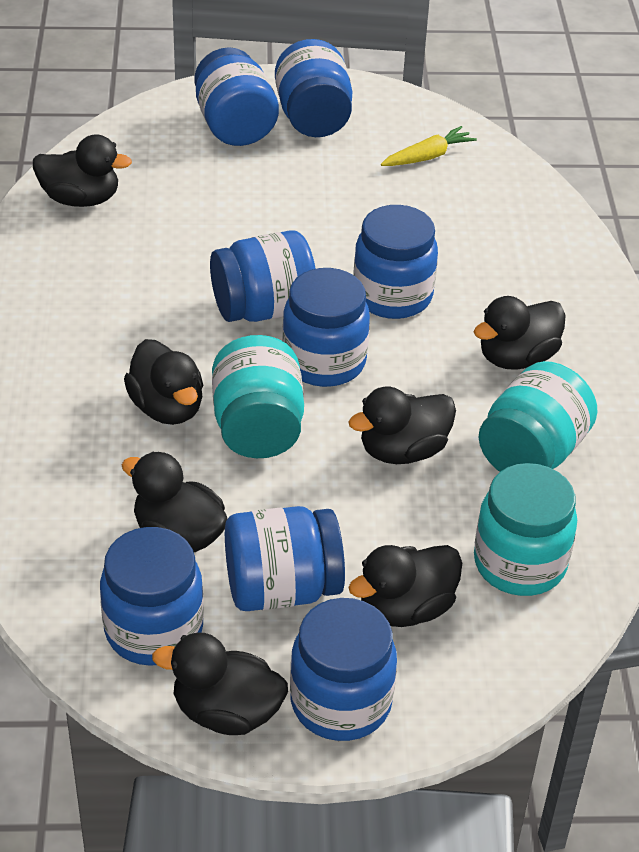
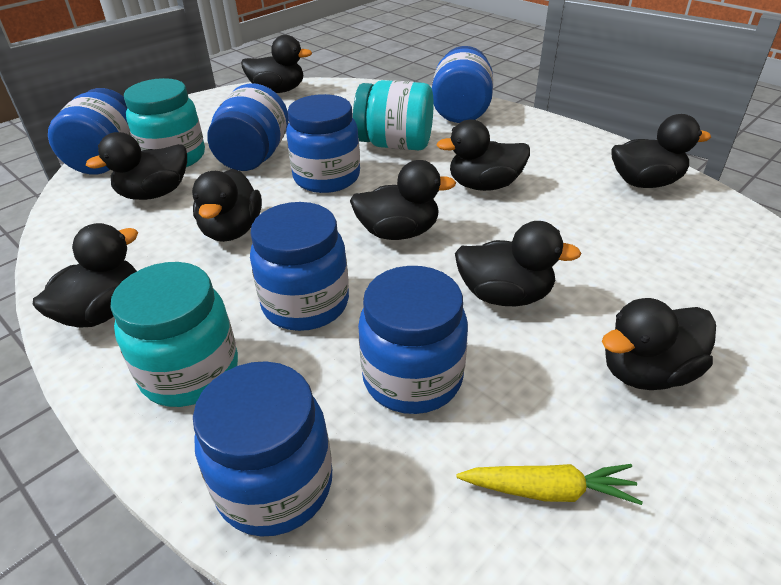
black duck: [33,134,132,207] [122,452,227,552] [124,339,203,425] [152,632,288,735] [348,387,456,464] [348,545,462,627] [474,296,566,370] = 7 -> [33,223,138,328] [86,132,187,200] [192,169,262,242] [241,35,312,93] [350,160,456,240] [437,119,530,191] [455,221,582,306] [602,298,716,390] [611,114,711,188] = 9
blue jar: [100,527,204,666] [194,47,279,146] [210,230,316,322] [225,506,345,611] [275,39,352,137] [282,268,370,387] [290,598,397,741] [353,205,438,319] = 8 -> [48,88,131,175] [193,361,332,537] [207,83,289,171] [250,202,349,331] [286,94,360,193] [358,266,468,414] [432,46,493,123] = 7

